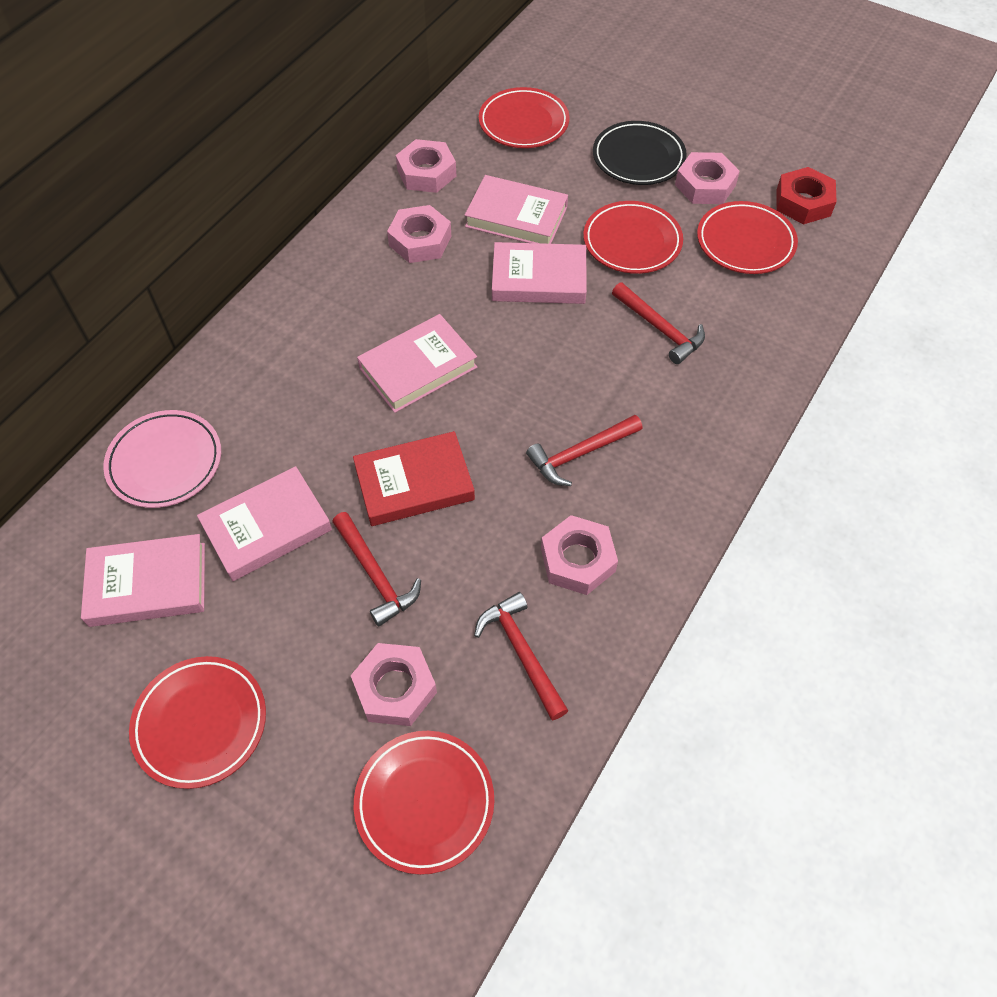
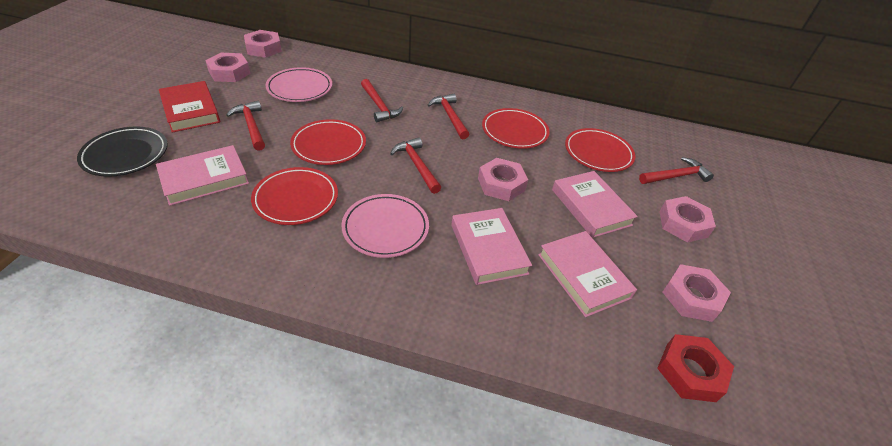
pink book: [81,534,205,627] [197,466,332,581] [357,314,477,413] [465,175,568,244] [492,242,587,304] = 5 -> [156,145,249,206] [451,208,532,285] [538,231,637,317] [552,171,638,238] = 4
pink plate: [103,410,221,508] = 1 -> [266,67,332,102] [341,194,429,258] = 2
red hammer: [332,512,421,627] [474,592,569,721] [526,415,643,486] [612,282,705,364] = 4 -> [226,101,265,151] [361,79,403,122] [390,137,441,194] [428,94,469,139] [639,157,714,184] = 5
red plate: [129,656,266,789] [354,731,494,875] [479,87,569,148] [583,201,683,274] [697,201,798,274] = 5 -> [251,167,338,225] [290,119,366,165] [482,108,550,149] [565,128,635,172] = 4

